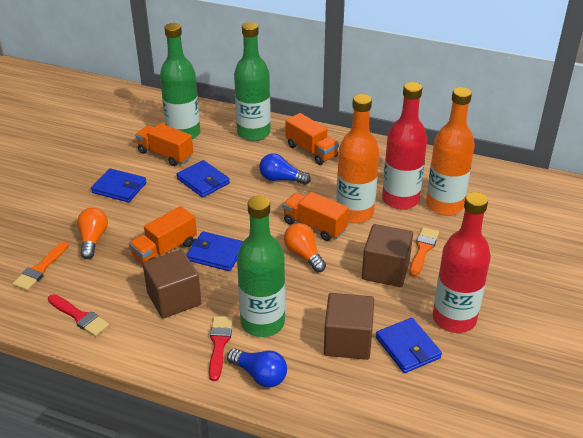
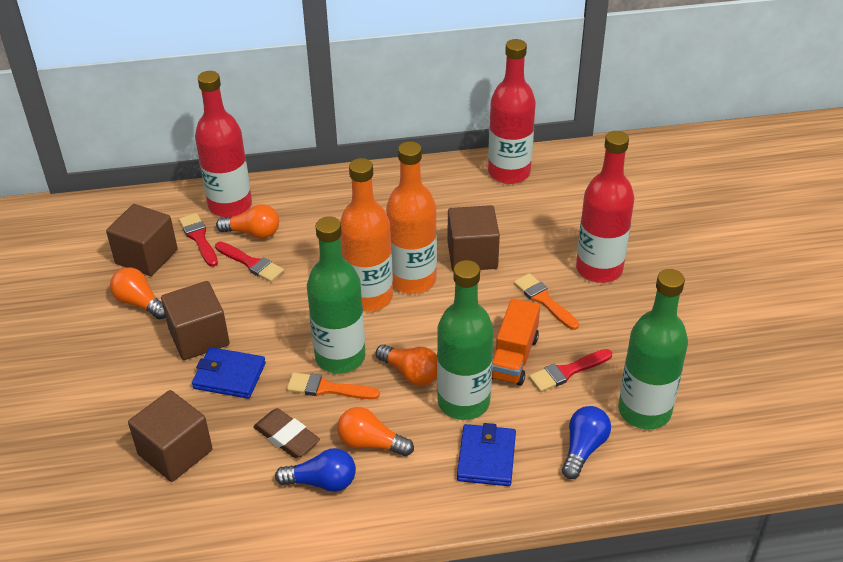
blue wallet: [91,168,146,202] [176,160,230,197] [186,231,243,271] [376,318,442,373] = 4 -> [192,347,266,399] [457,423,516,486] = 2
brown cube: [143,249,202,319] [324,293,374,360] [362,224,413,287] = 3 -> [106,204,178,276] [128,390,213,482] [161,281,230,360] [448,205,500,271] = 4
brown eraser: none = 0 -> [253,408,320,458] = 1
orange light bulb: [77,208,108,259] [284,223,326,272] = 2 -> [110,268,166,320] [216,204,279,239] [337,407,414,456] [376,344,437,386] = 4
orange truck: [129,206,197,264] [135,123,193,166] [283,192,349,241] [285,113,339,165] = 4 -> [492,298,540,386] = 1
red bottle: [382,82,427,210] [433,192,491,333] = 2 -> [195,71,252,217] [488,39,536,184] [576,131,634,283] = 3
red brush: [48,294,109,337] [209,316,233,381] = 2 -> [179,213,218,267] [215,242,284,282] [529,349,612,392] = 3

